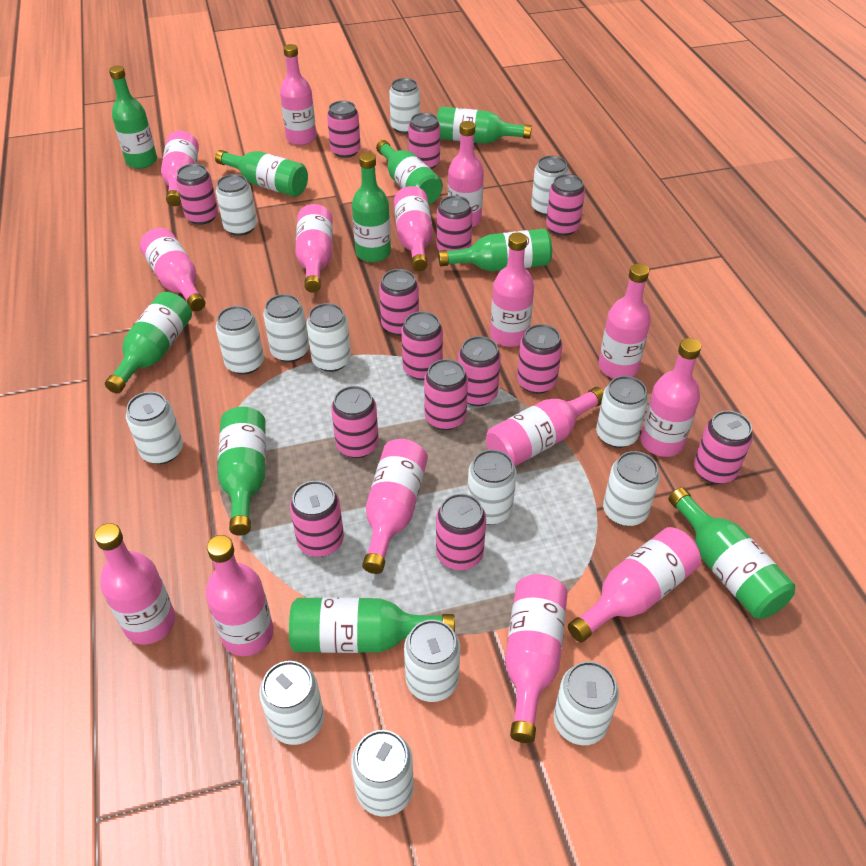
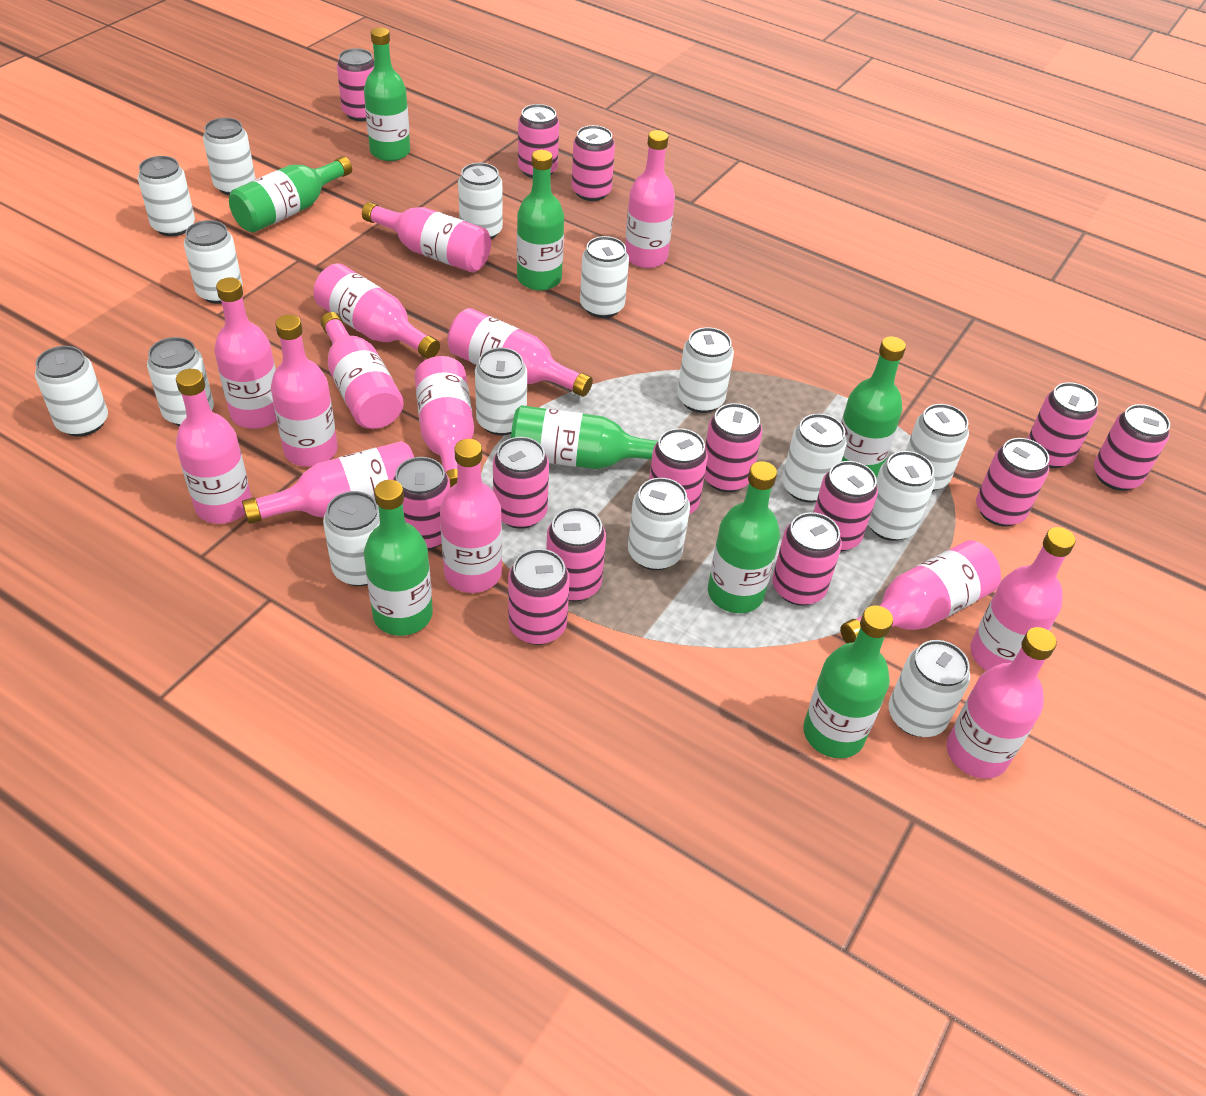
green bottle: [105,292,192,394] [109,66,157,169] [215,150,308,197] [218,407,266,536] [289,597,455,653] [352,153,391,262] [376,140,443,205] [437,107,532,144] [438,229,552,271] [668,487,795,619] = 10 -> [229,156,352,233] [364,27,410,161] [364,480,433,636] [511,405,658,469] [517,150,564,291] [708,461,780,613] [803,606,893,758] [841,336,906,479] = 8
pink bottle: [94,523,176,644] [140,228,205,311] [161,131,199,206] [205,535,274,656] [280,44,316,145] [295,204,333,293] [362,439,428,574] [394,186,433,271] [448,121,484,227] [486,387,604,466] [490,232,534,347] [505,574,568,743] [568,527,701,642] [598,264,651,378] [640,338,701,457] = 15 -> [176,369,252,524] [214,277,277,429] [242,441,414,524] [271,315,338,467] [313,263,440,359] [321,312,404,429] [362,202,491,273] [414,356,474,488] [440,439,502,593] [447,308,593,397] [625,130,675,268] [840,540,1001,643] [946,627,1057,779] [970,527,1075,671] = 14
white can: [126,392,183,464] [216,174,257,236] [216,306,264,375] [259,661,324,745] [263,294,309,362] [306,303,351,372] [351,730,414,817] [389,78,420,134] [404,620,460,702] [467,450,517,525] [531,156,569,216] [553,661,619,745] [596,376,648,448] [603,451,660,526] = 14 -> [35,346,108,437] [138,156,195,236] [147,337,214,426] [184,220,243,304] [203,118,255,195] [323,491,380,586] [458,163,503,239] [475,347,527,435] [580,236,629,318] [628,478,690,570] [677,327,734,413] [782,414,847,503] [868,451,935,541] [889,640,970,737] [906,404,969,491] = 15

